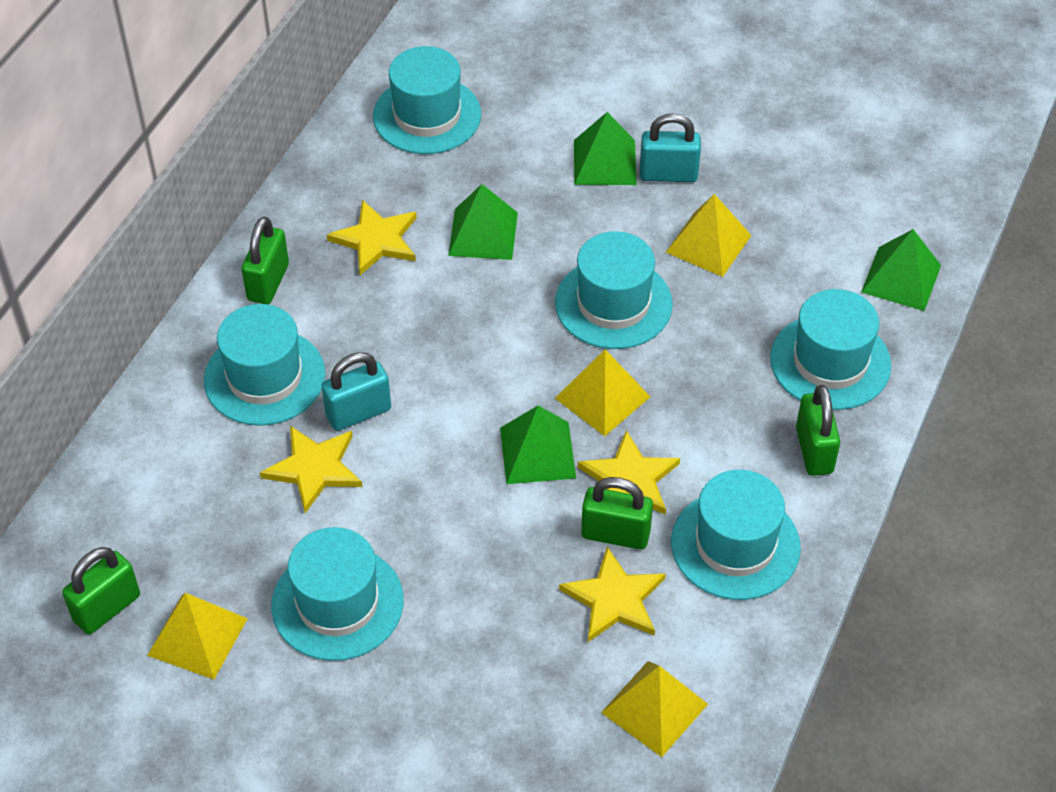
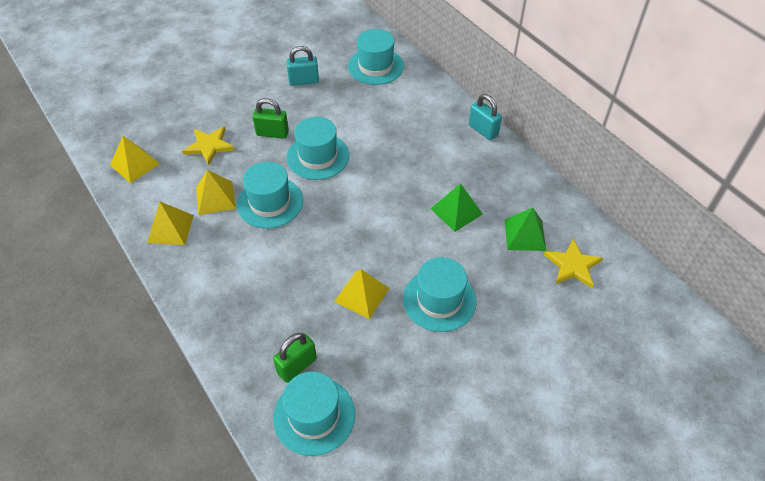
green padlock: [62,547,140,634] [241,217,289,304] [581,477,653,550] [796,385,840,476] = 4 -> [252,98,289,139] [273,333,317,383] = 2
green pyramid: [448,184,518,260] [500,406,576,484] [574,112,637,185] [861,229,941,311] = 4 -> [431,183,483,232] [505,207,546,251] = 2
turquoise hat: [204,304,325,426] [271,527,404,661] [373,46,481,154] [555,231,673,349] [671,470,801,600] [770,289,891,410] = 6 -> [237,162,303,229] [273,372,355,456] [287,117,349,180] [348,29,404,85] [403,257,477,332] = 5
yellow star: [260,426,362,513] [327,200,417,275] [559,547,666,642] [578,430,680,514] = 4 -> [183,126,235,165] [544,239,603,288] = 2

